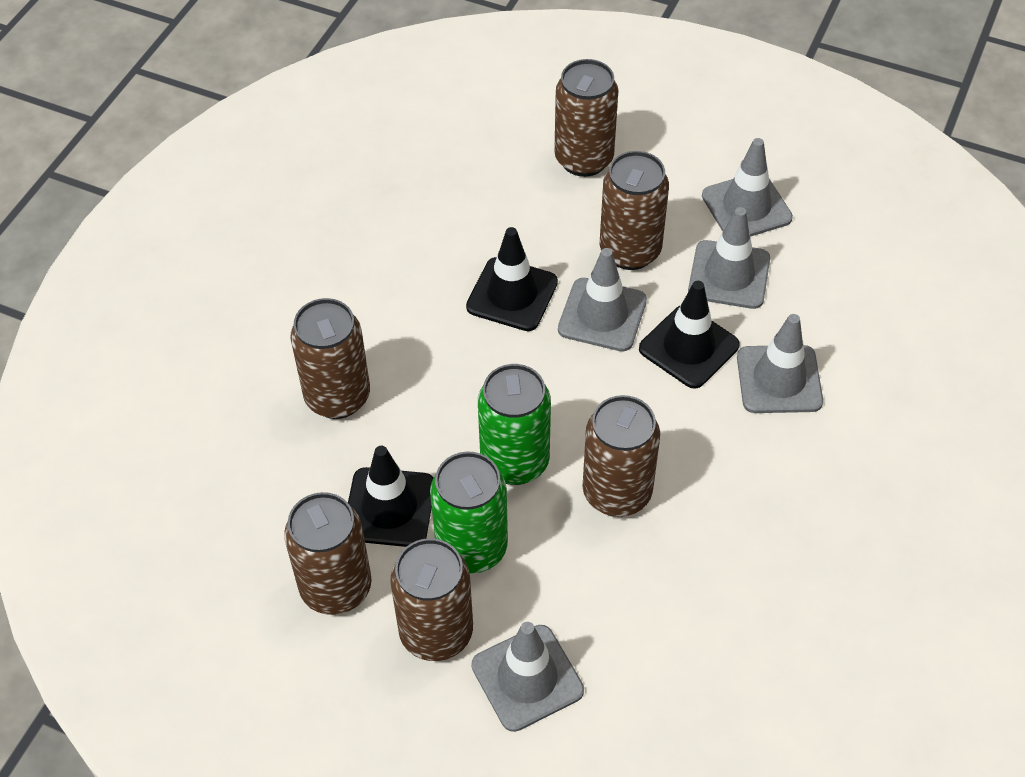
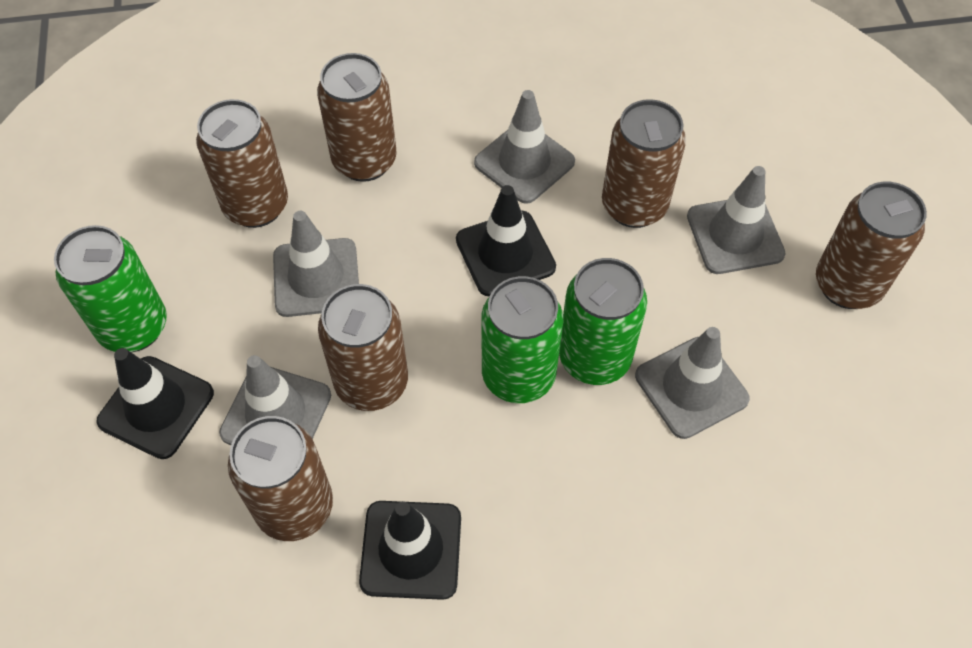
green can: [430,451,508,574] [478,364,551,485] = 2 -> [54,225,167,352] [481,276,563,403] [559,258,647,385] = 3

